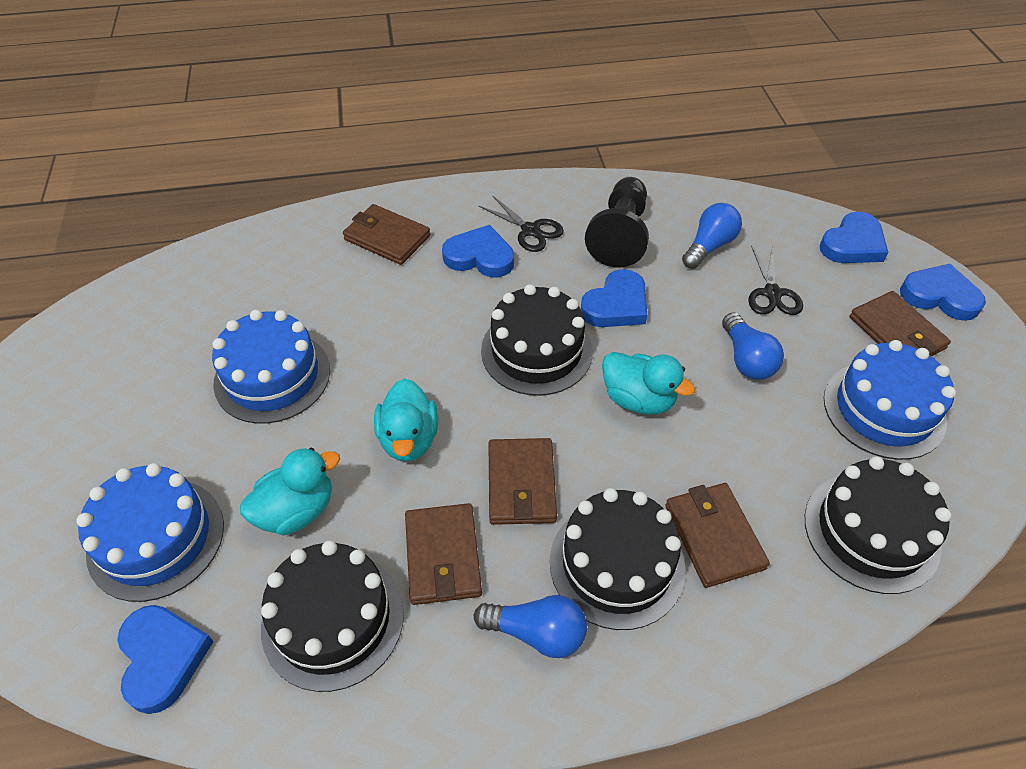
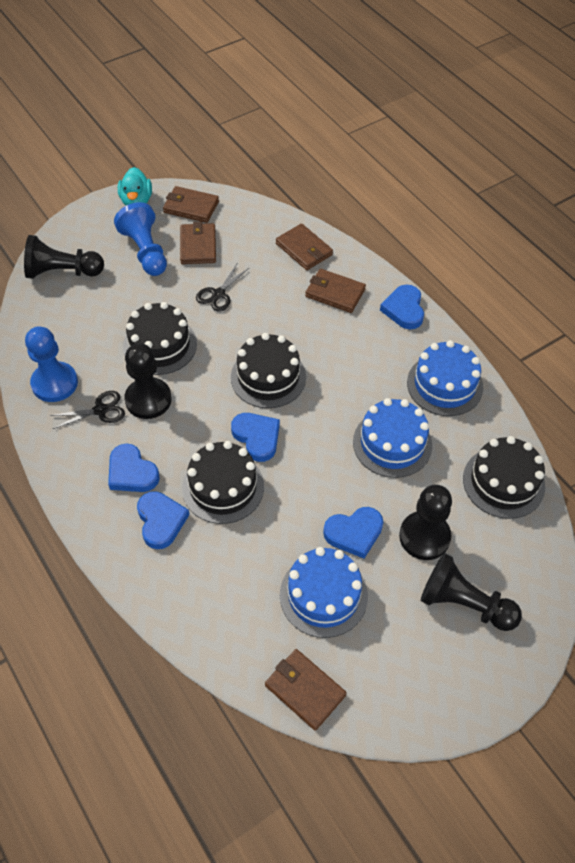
black pawn: [585,177,649,267] = 1 -> [24,235,104,279] [124,343,172,419] [399,485,452,560] [421,553,522,631] = 4
blue light bulb: [474,595,587,658] [682,203,742,269] [722,313,784,380] = 3 -> none = 0
blue pawn: none = 0 -> [25,326,78,402] [114,202,167,276] = 2
turquoise duck: [240,448,340,535] [374,378,438,462] [602,352,695,415] = 3 -> [118,167,152,206] = 1

